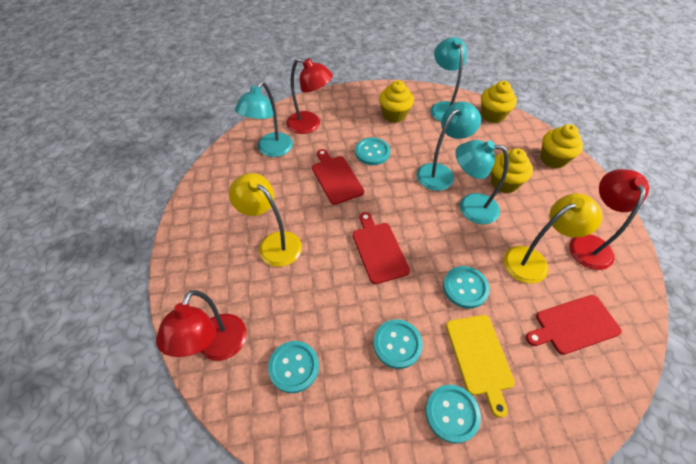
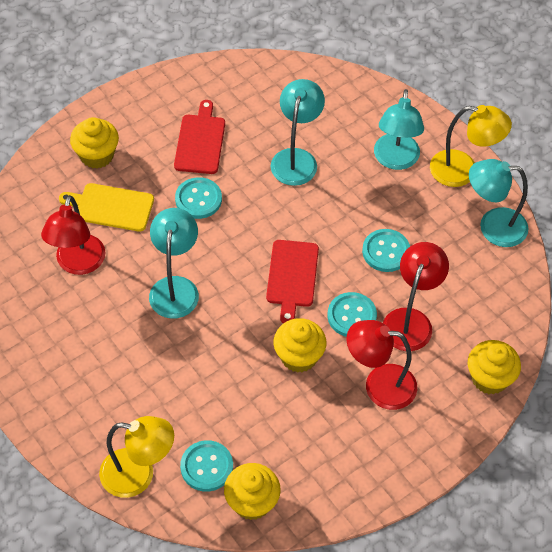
red cutting board: [312,149,364,205] [353,212,410,284] [526,295,622,355] = 3 -> [174,100,225,174] [266,240,319,323] = 2
turquoise button: [268,341,319,393] [355,138,390,165] [373,319,423,369] [425,385,481,443] [443,266,490,309] = 5 -> [175,177,222,219] [180,440,233,492] [327,292,377,337] [362,229,410,272] = 4

